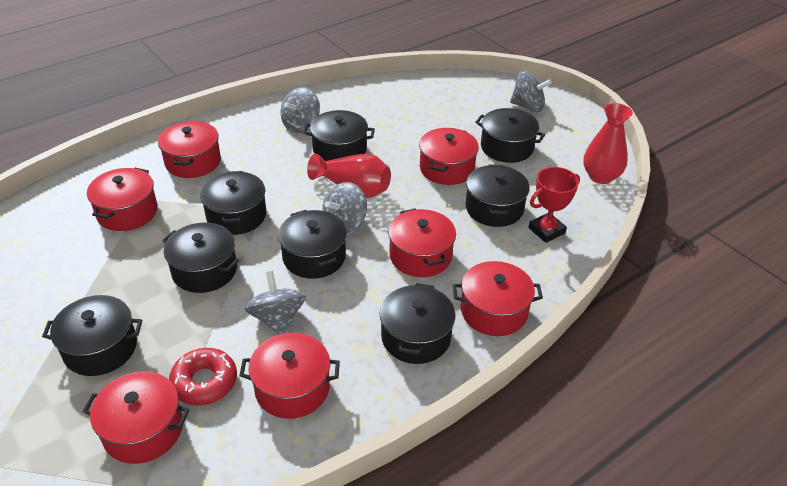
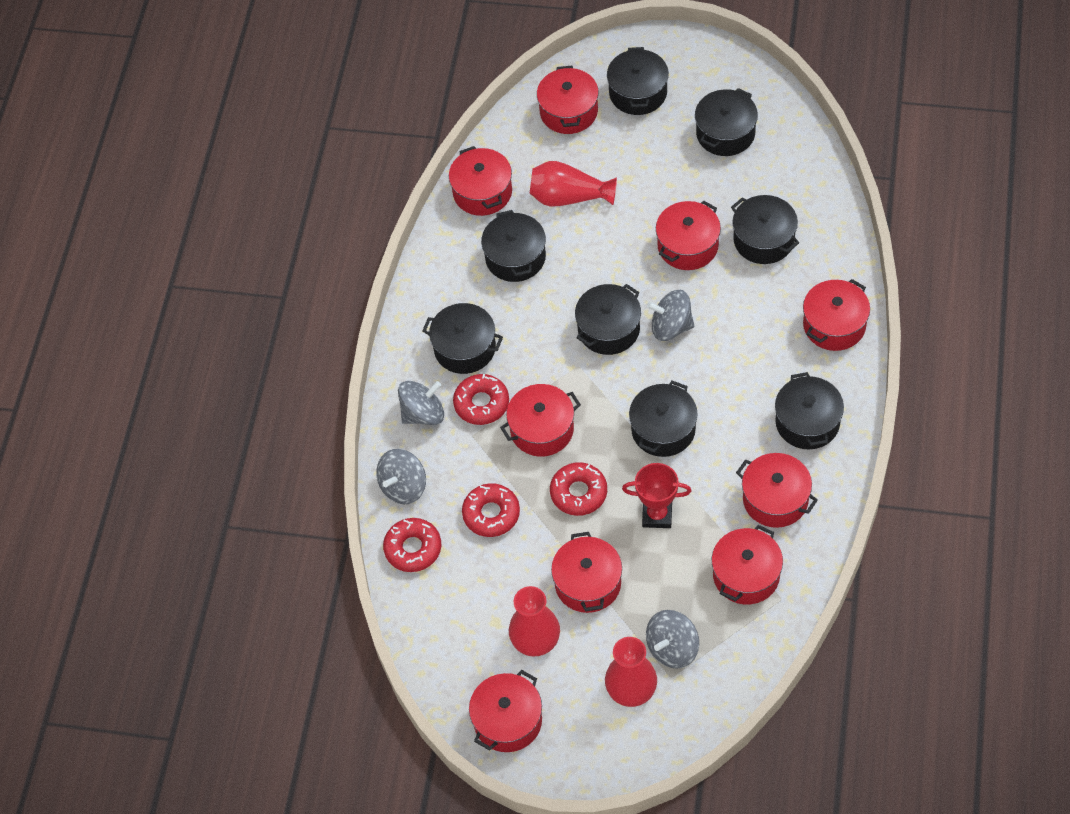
red donut: [169,348,237,406] = 1 -> [383,518,441,572] [453,374,509,425] [462,483,520,537] [550,462,607,516] = 4
red pot: [83,371,190,464] [87,168,158,231] [158,121,221,178] [239,333,340,419] [388,208,456,277] [419,128,479,185] [453,261,543,336] = 7 -> [449,146,512,216] [469,670,542,752] [500,384,581,457] [537,66,599,134] [551,532,622,613] [656,201,721,270] [712,525,783,604] [736,453,818,528] [803,279,870,351] = 9
red vase: [307,153,391,198] [583,103,633,184] = 2 -> [509,586,560,657] [530,161,617,207] [605,637,657,707] = 3

